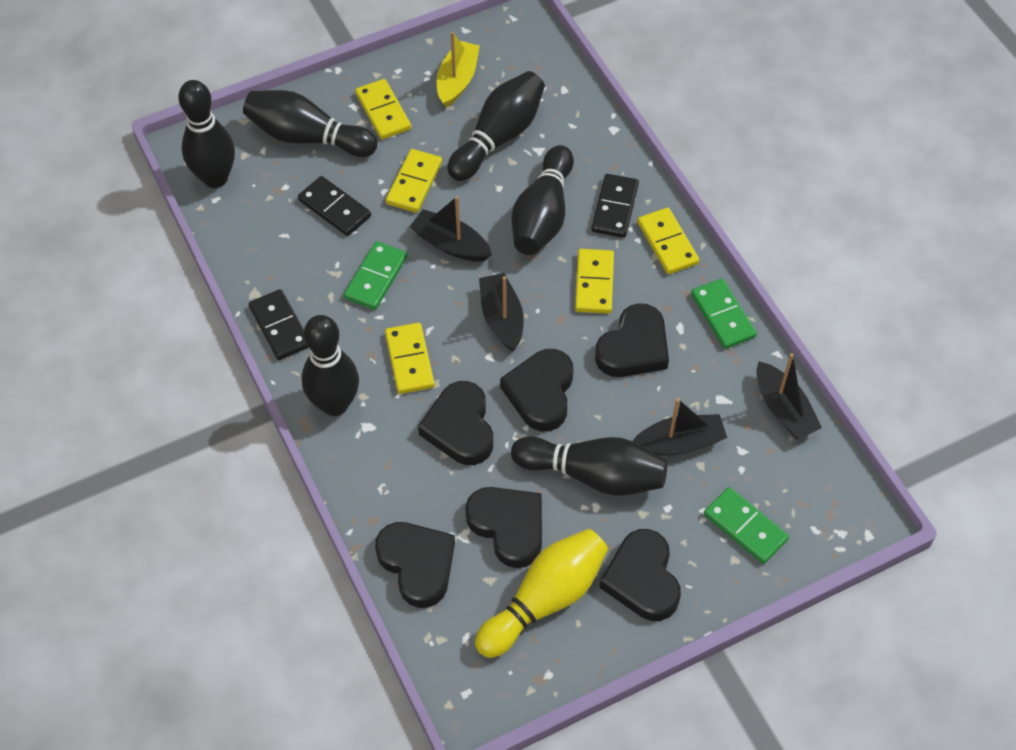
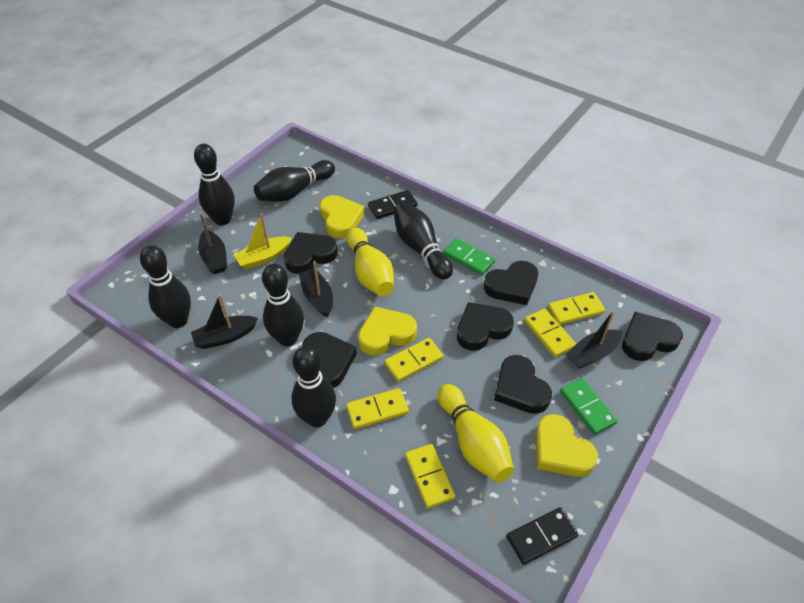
black domino: [249,289,309,360] [298,176,371,236] [591,174,639,238] = 3 -> [368,190,417,219] [507,507,579,565] = 2
green domino: [344,241,407,310] [691,279,757,349] [704,487,789,564] = 3 -> [443,238,495,275] [560,378,618,435] = 2
yellow bowling pin: [475,529,608,658] = 1 -> [346,228,394,296] [438,384,514,483] = 2
yellow heart: none = 0 -> [320,195,365,238] [358,306,417,356] [536,414,598,477] = 3

